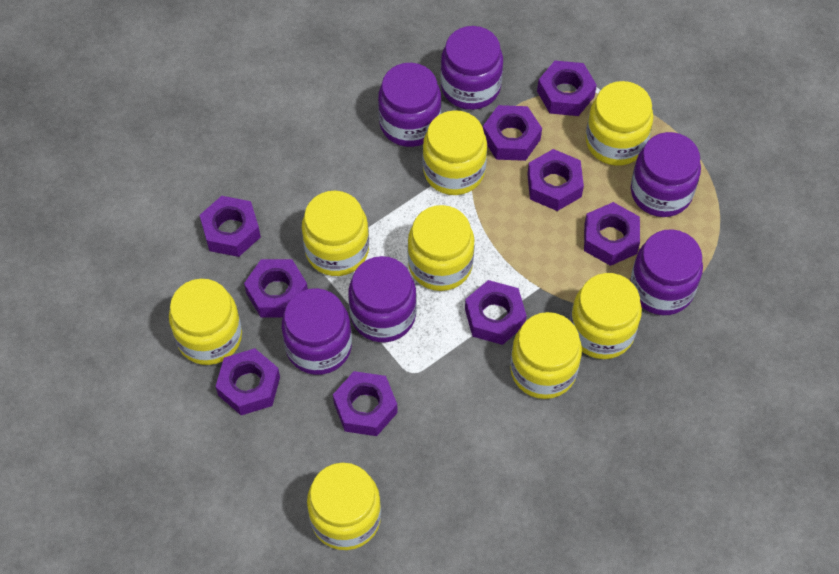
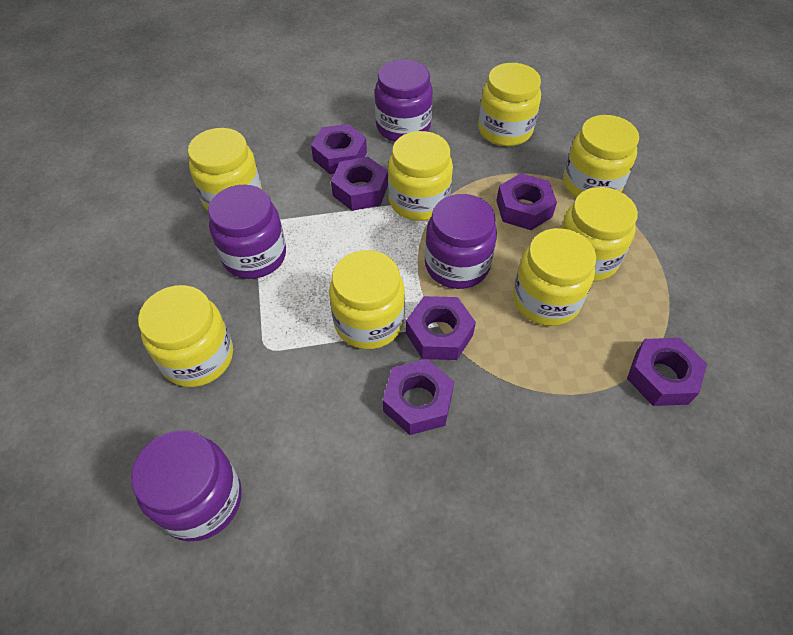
purple jar: [282,288,352,375] [348,256,417,342] [378,63,441,147] [440,26,503,110] [630,229,703,315] [631,132,701,217] = 6 -> [131,430,242,541] [208,185,286,279] [375,59,433,142] [425,194,497,289] = 4
purple nut: [200,196,261,257] [215,348,280,415] [244,259,308,317] [333,371,398,436] [465,280,527,345] [483,105,542,161] [527,149,584,211] [537,61,597,116] [584,202,640,266] = 9 -> [311,124,367,174] [331,157,388,211] [383,359,455,435] [406,296,476,360] [496,173,557,230] [627,338,707,406] = 6

